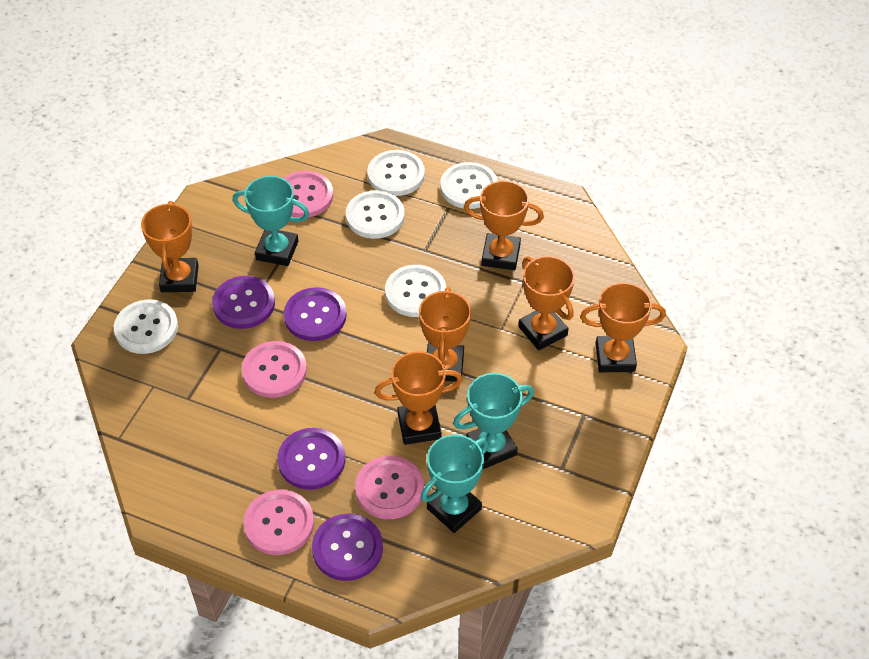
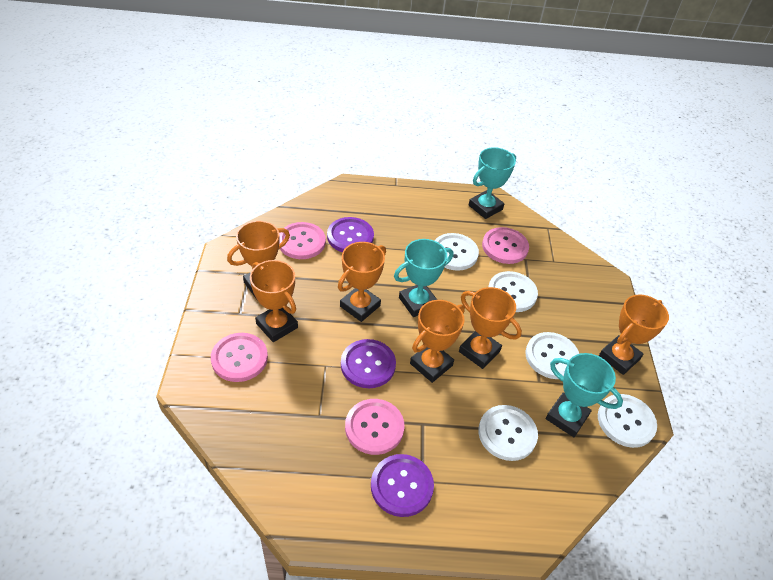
purple button: [212,276,275,329] [277,428,345,490] [284,287,347,341] [312,514,383,581] = 4 -> [327,217,374,252] [341,339,396,388] [371,454,434,517] = 3

